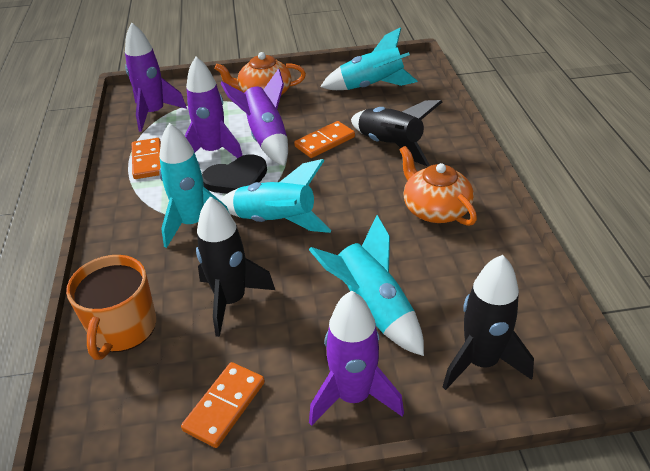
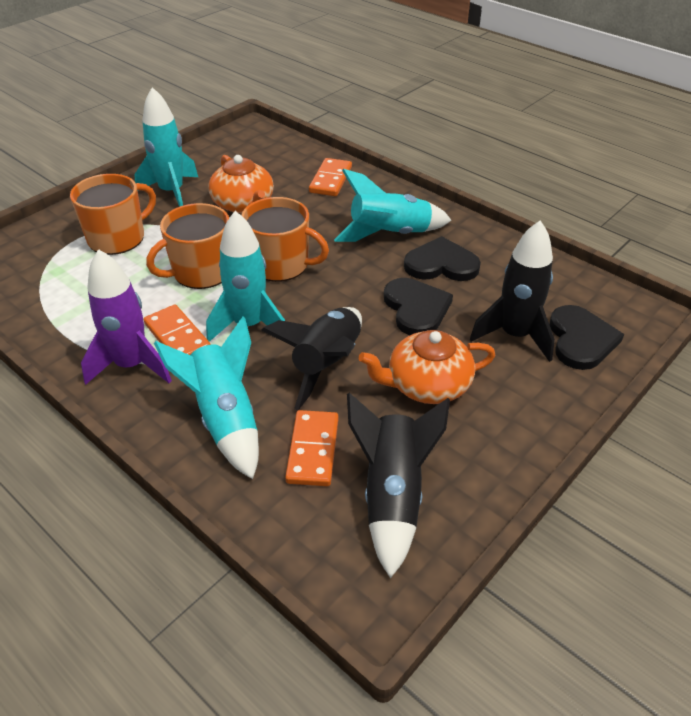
black heart: [202,154,267,194] = 1 -> [384,278,453,335] [404,236,481,281] [549,305,624,370] = 3
orange mug: [66,255,156,360] = 1 -> [70,174,156,255] [146,203,229,289] [241,197,329,282] = 3
purple rocket: [125,23,187,132] [185,57,243,158] [220,69,288,166] [309,291,404,426] = 4 -> [81,249,172,385] = 1

